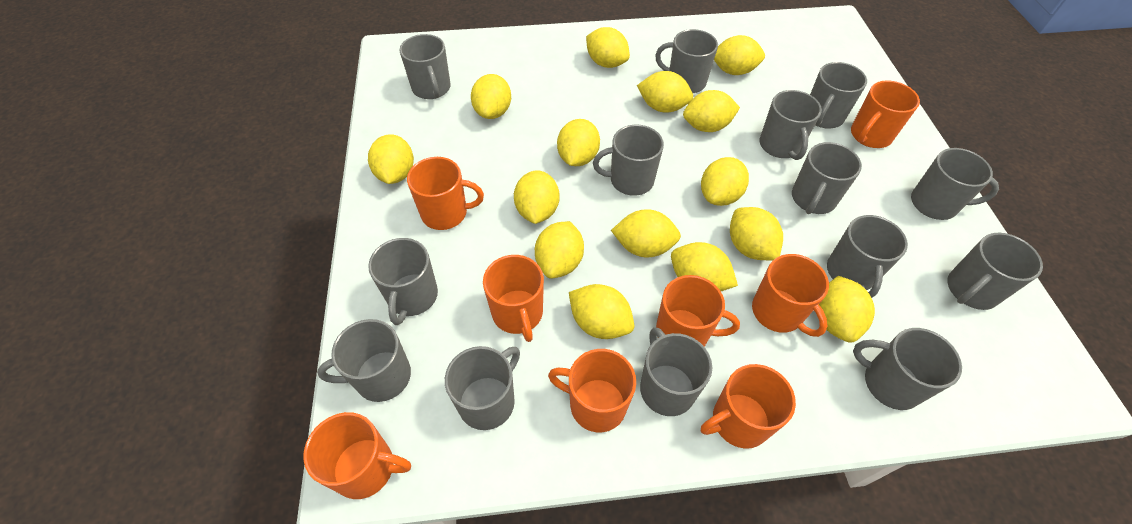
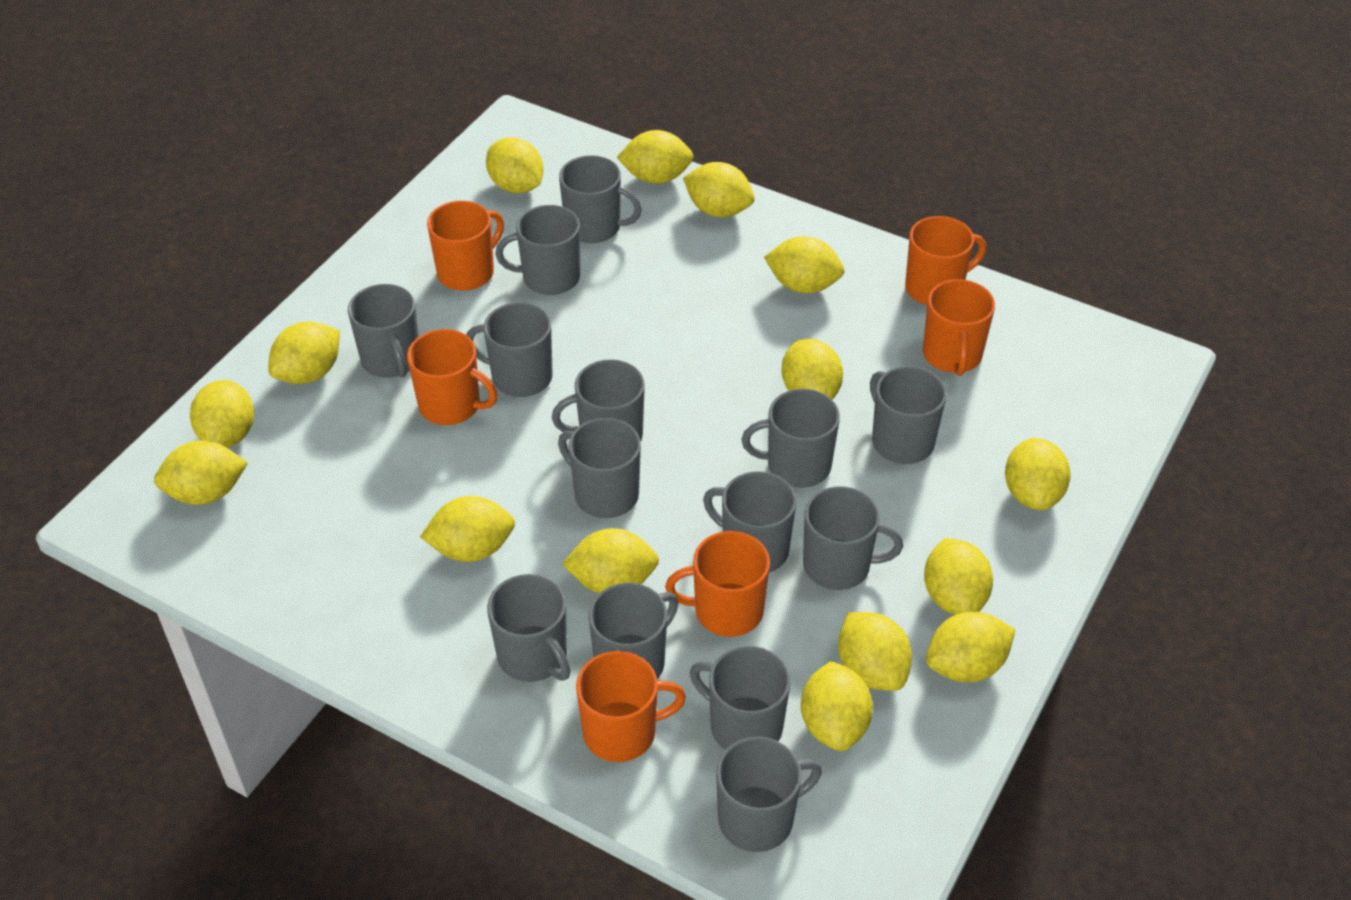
orange mug: [303,412,411,499] [407,157,484,230] [483,255,544,342] [548,349,636,432] [656,275,740,346] [701,364,796,449] [752,254,829,337] [851,80,920,148] = 8 -> [407,329,497,425] [427,201,504,291] [576,651,686,762] [665,531,770,637] [905,216,986,305] [923,279,995,376] = 6

